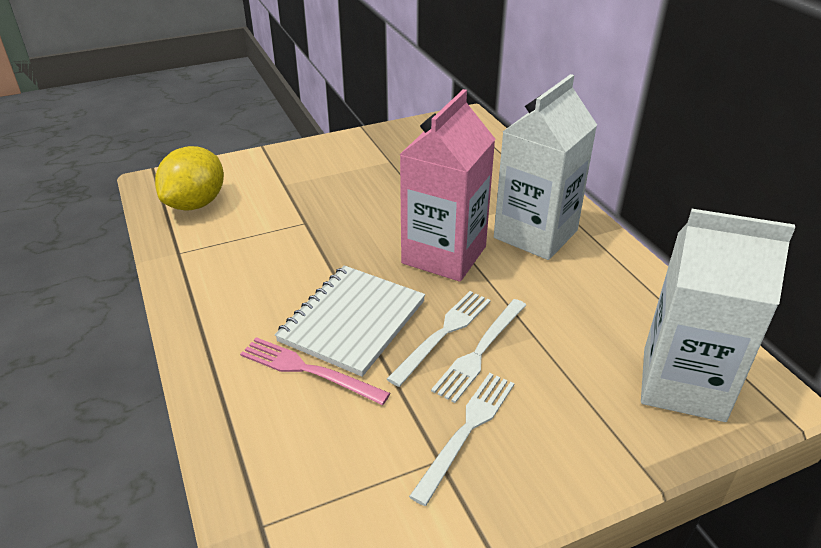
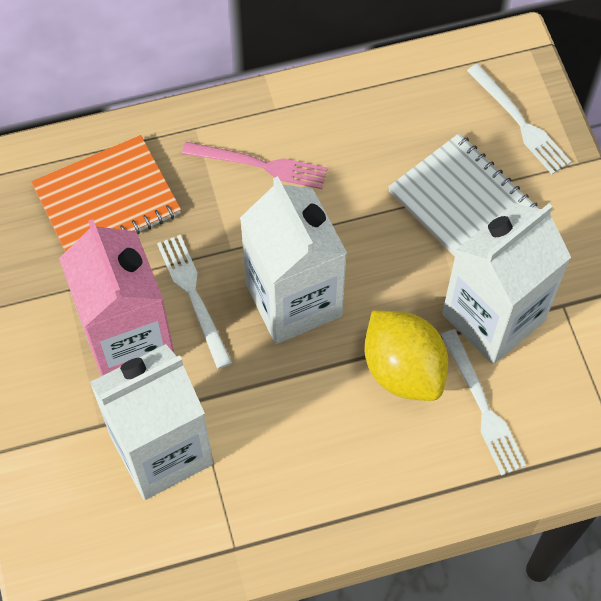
orange notebook: none = 0 -> [31,135,181,252] = 1
white carton: [494,74,597,260] [641,209,795,422] = 2 -> [90,344,213,500] [240,176,347,344] [442,203,571,364] = 3

